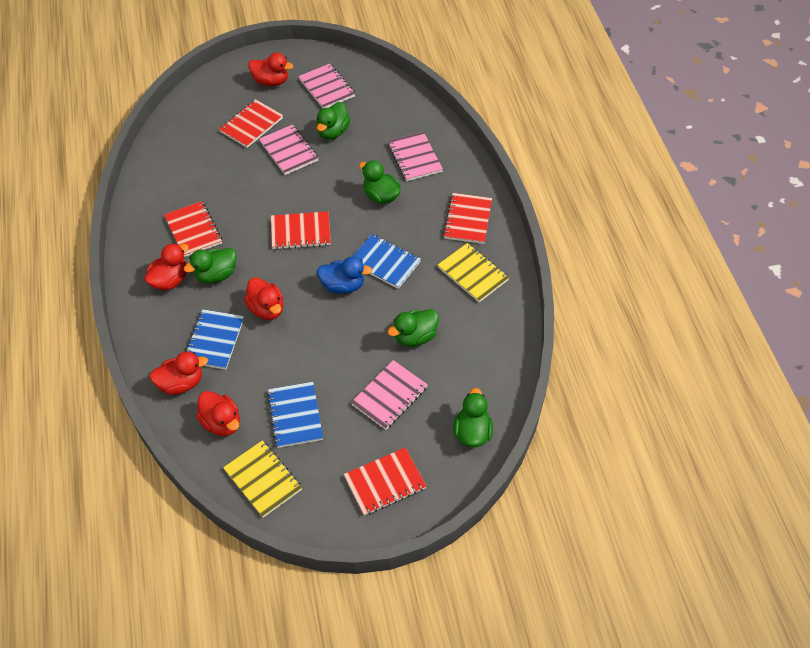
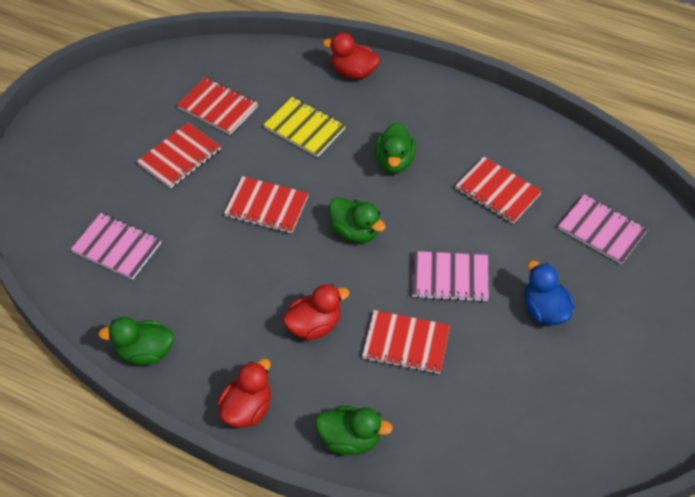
blue notebook: [185,309,244,370] [267,382,323,448] [352,234,421,289] = 3 -> none = 0
green duck: [184,248,237,283] [316,102,350,139] [359,160,401,204] [388,309,439,347] [454,388,493,447] = 5 -> [98,317,174,365] [315,406,393,455] [329,197,386,243] [375,122,416,174] = 4
pink notebook: [259,124,318,175] [298,63,355,108] [351,360,428,430] [388,132,443,181] = 4 -> [71,213,161,280] [412,251,489,302] [558,194,648,265] = 3
red duck: [144,243,189,290] [150,351,208,395] [196,391,240,436] [244,277,283,320] [248,53,293,86] = 5 -> [217,358,271,428] [283,284,350,340] [323,33,380,79] = 3
yellow notebook: [223,440,302,518] [438,243,509,302] = 2 -> [263,97,346,157] = 1

